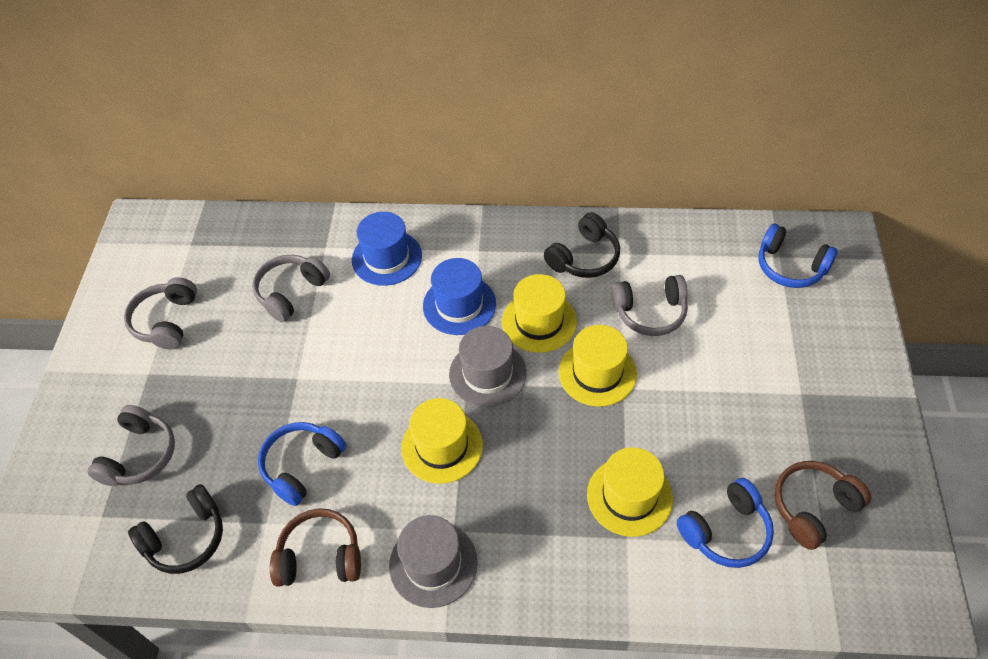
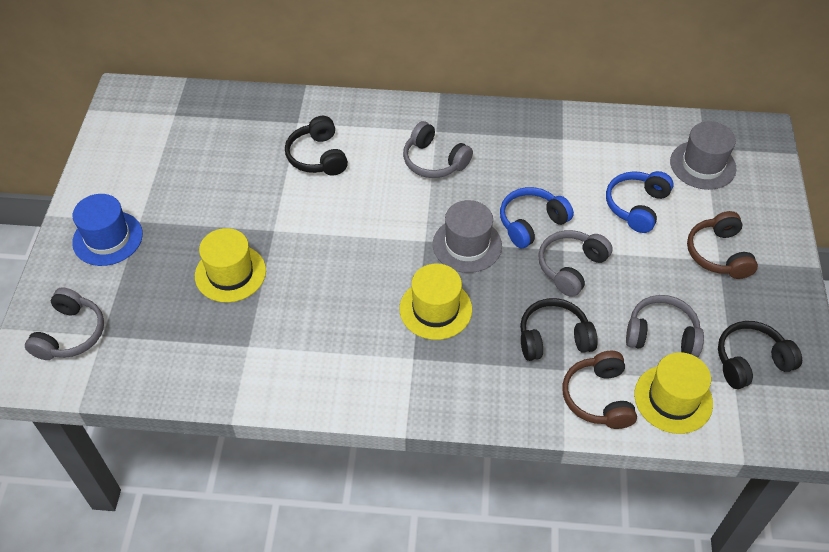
black headphones: [128,484,223,574] [544,212,620,278] = 2 -> [285,116,348,176] [520,298,598,361] [718,321,802,389] = 3
blue hat: [352,212,422,286] [423,258,496,335] = 2 -> [72,194,143,266] = 1
blue headphones: [258,422,346,506] [677,478,774,568] [759,224,838,288] = 3 -> [500,187,574,248] [606,171,674,233] = 2
yellow hat: [401,398,483,484] [502,274,577,353] [559,325,637,407] [587,447,673,537] = 4 -> [195,228,266,302] [400,264,472,340] [634,352,713,434] = 3

